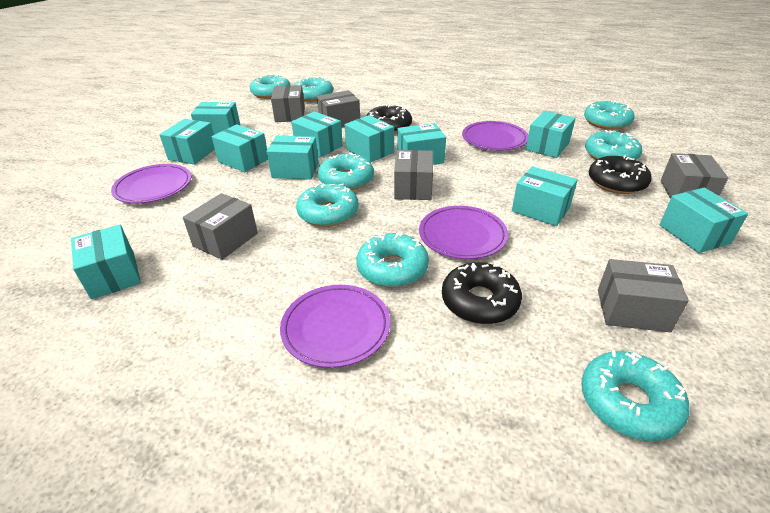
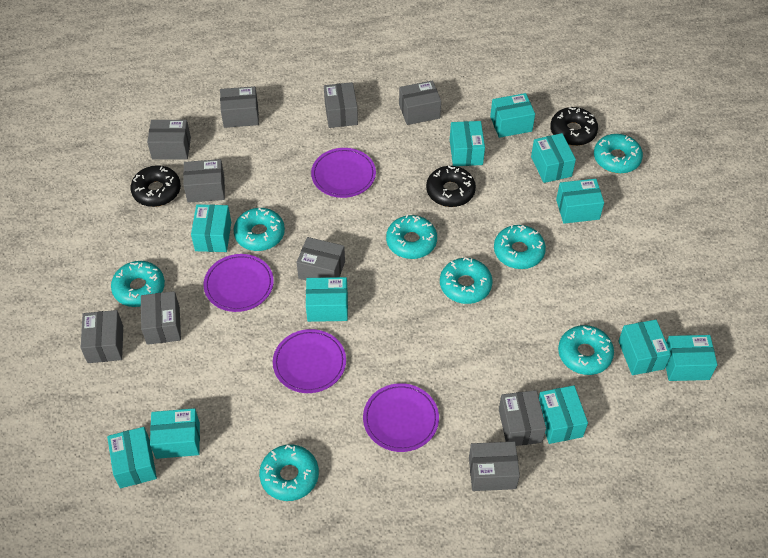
grey box: [183,193,258,260] [271,85,305,122] [317,90,360,128] [394,150,433,200] [598,259,689,332] [661,153,728,199] = 6 -> [81,310,123,363] [141,291,181,345] [147,120,191,160] [183,159,225,203] [220,86,259,128] [297,237,345,280] [324,82,358,128] [399,81,441,125] [469,441,520,491] [499,390,546,446] = 10

